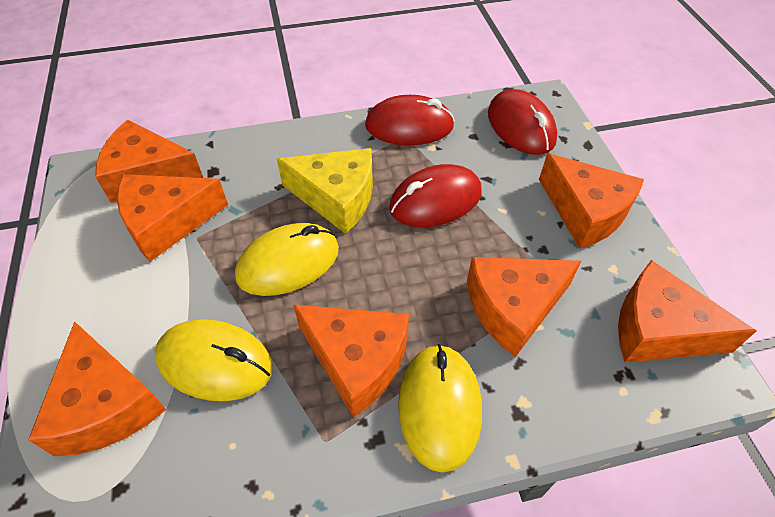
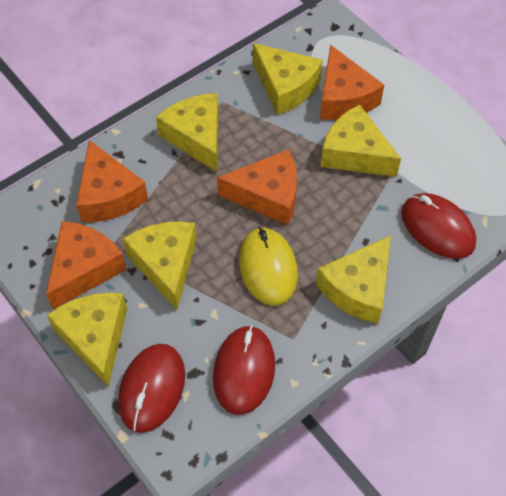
orange cheese: [28,321,166,456] [95,120,203,203] [117,174,228,262] [293,304,409,417] [467,257,582,357] [539,153,644,249] [618,260,757,363] = 7 -> [46,221,127,310] [76,140,148,222] [217,149,297,225] [320,45,384,120] = 4
yellow cheese: [277,148,373,234] = 1 -> [47,293,127,387] [123,221,197,310] [156,93,218,172] [253,43,322,115] [316,235,391,324] [321,104,401,177] = 6
yellow mouse: [155,319,273,401] [235,223,339,296] [398,344,482,473] = 3 -> [239,227,298,306] = 1

